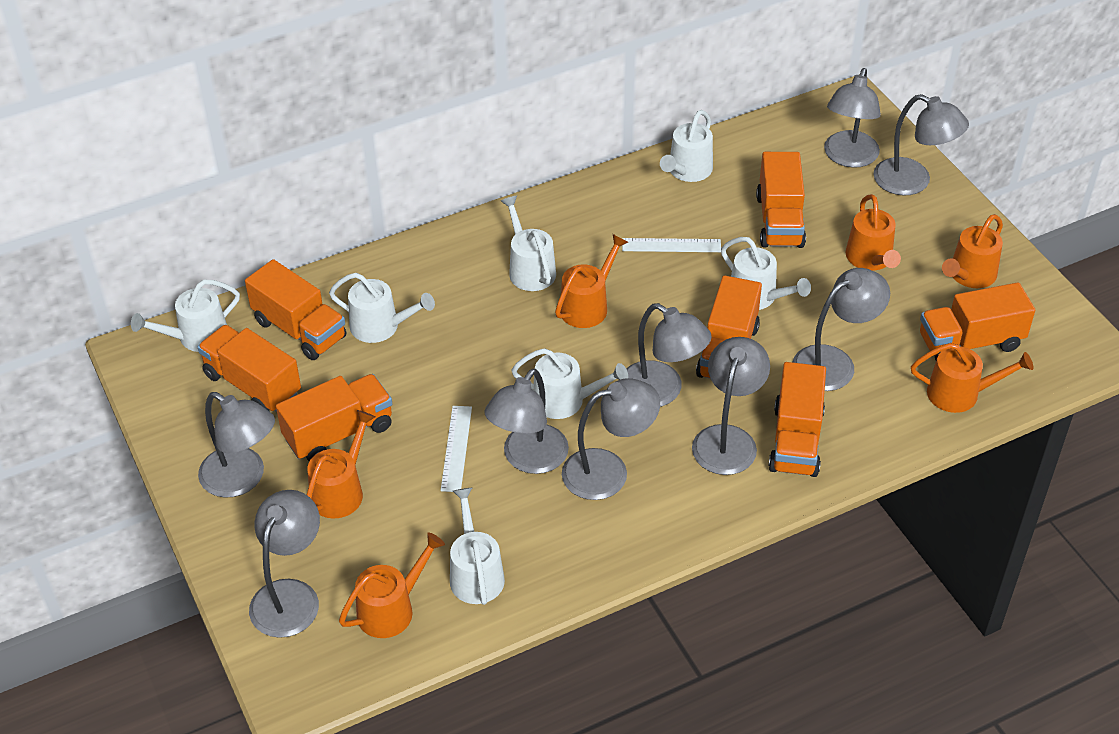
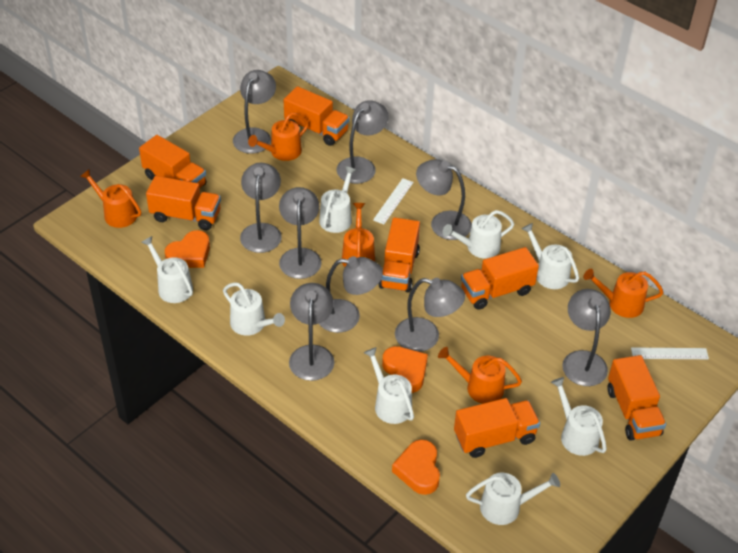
orange heart: none = 0 -> [165,230,210,268] [382,346,428,393] [392,439,440,495] = 3
orange watering can: [307,410,376,519] [339,533,445,638] [555,234,628,328] [846,194,901,271] [911,343,1033,413] [942,214,1003,288] = 6 -> [80,169,141,228] [248,113,309,161] [342,203,375,267] [438,347,522,404] [583,269,664,318] = 5
white watering can: [131,280,240,352] [329,273,435,343] [450,487,505,605] [501,195,556,291] [511,348,628,419] [660,110,713,182] [721,237,811,310] = 7 -> [141,236,193,303] [223,282,285,336] [319,166,356,233] [364,347,414,424] [443,210,514,258] [466,473,560,525] [522,223,579,289] [551,377,607,456] = 8

